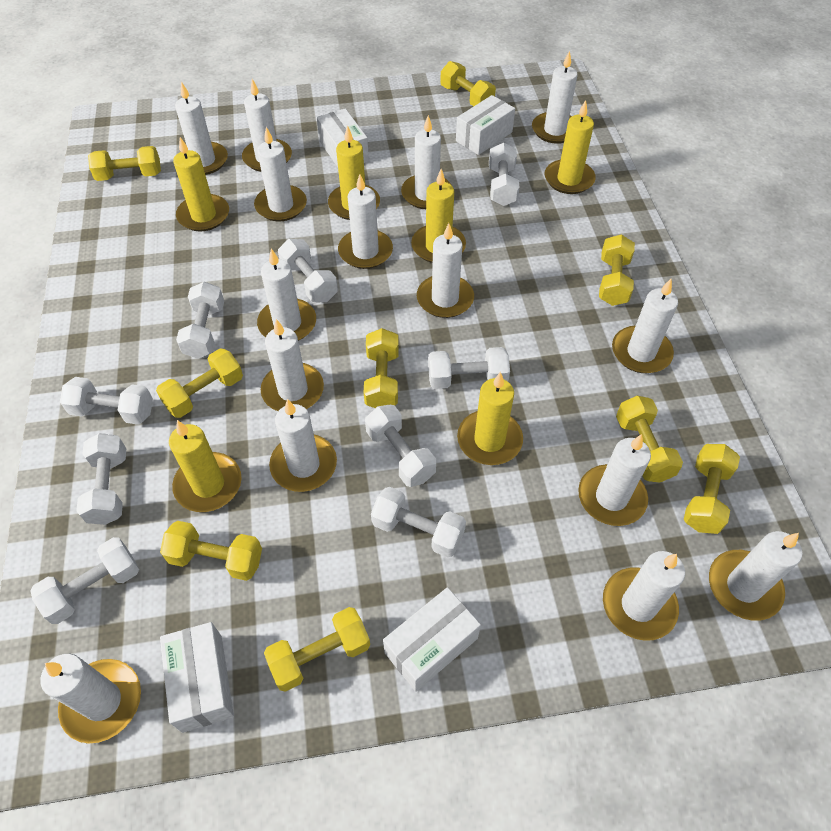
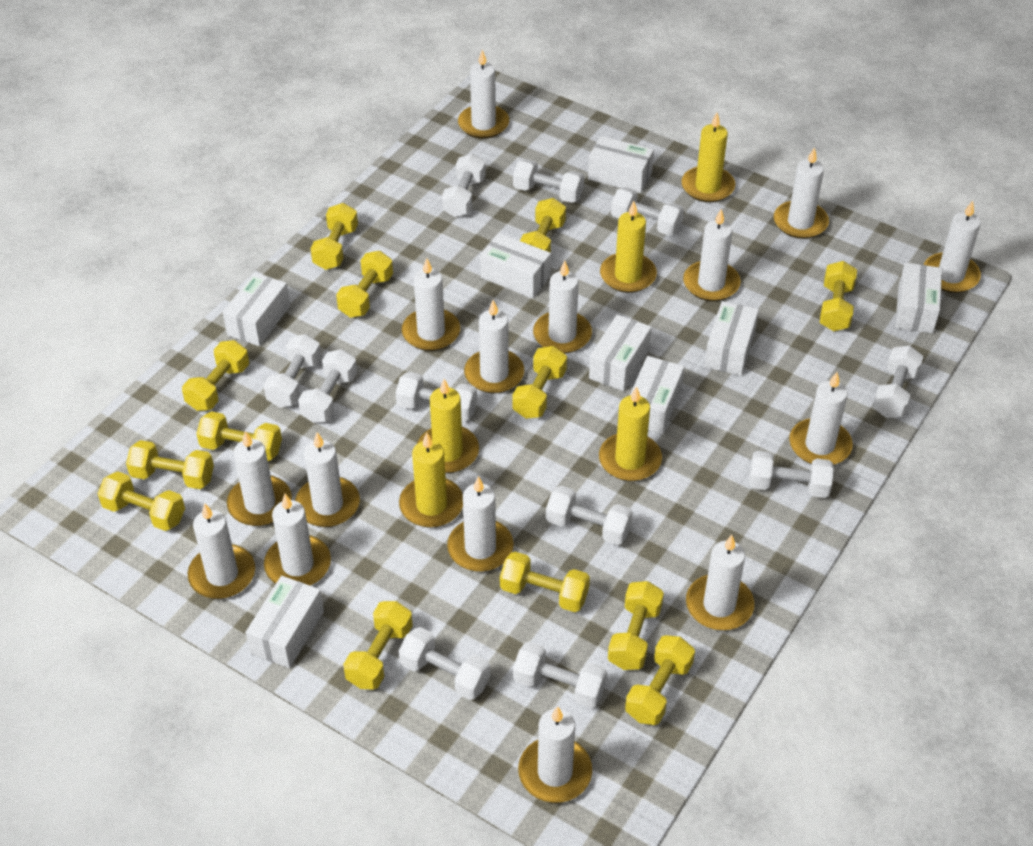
white box: [160,622,234,733] [317,108,369,167] [383,587,481,692] [456,95,515,155] = 4 -> [223,273,290,346] [246,576,324,668] [480,233,551,298] [588,136,654,193] [589,315,652,391] [629,356,685,434] [704,301,759,376] [895,263,942,333] = 8
white dumbbell: [31,537,139,624] [60,377,153,425] [76,433,126,525] [176,282,224,359] [278,239,338,303] [365,405,436,487] [371,487,466,558] [428,347,510,389] [489,143,519,206] = 9 -> [264,334,321,408] [298,349,357,423] [396,372,477,421] [399,627,491,700] [442,154,486,217] [513,159,584,203] [513,641,607,708] [546,486,633,545] [611,187,684,235] [749,451,834,498] [873,346,923,418] = 11
yellow candle: [169,420,242,512] [173,137,229,232] [328,125,380,220] [411,169,466,263] [457,372,523,465] [545,100,596,194] = 6 -> [399,432,463,528] [417,379,479,473] [599,386,662,481] [600,201,657,293] [682,113,735,202] = 5
yellow dumbbell: [88,146,161,181] [156,348,243,418] [160,521,262,581] [264,607,370,692] [364,328,399,408] [440,61,496,106] [599,234,635,306] [616,396,683,483] [684,444,740,534] = 9 -> [97,472,185,531] [126,440,214,489] [182,340,249,411] [196,411,282,461] [311,203,358,270] [336,251,393,318] [343,601,413,690] [500,552,590,612] [512,346,567,419] [520,198,566,253] [608,581,664,670] [625,635,695,725] [820,261,857,331] = 13

